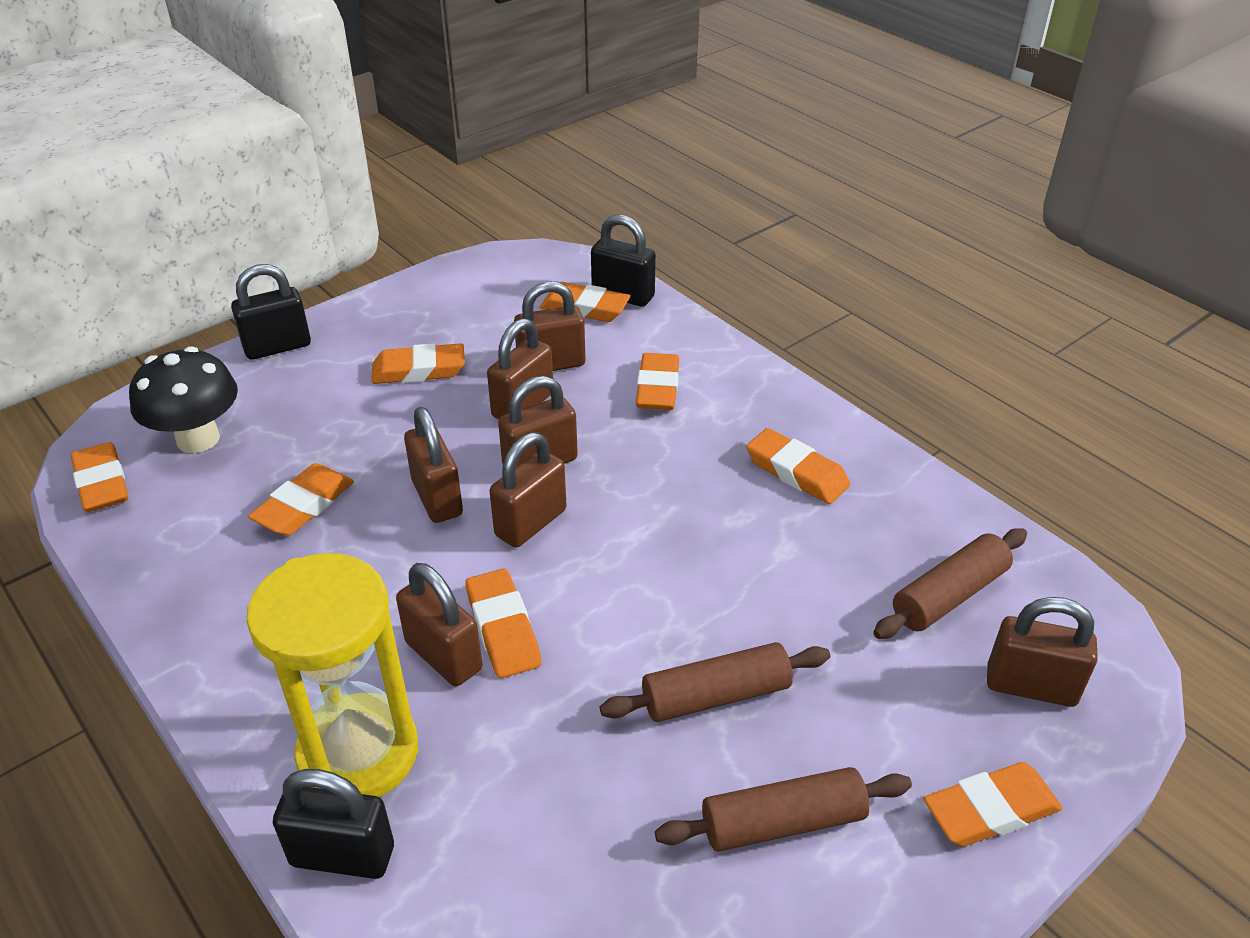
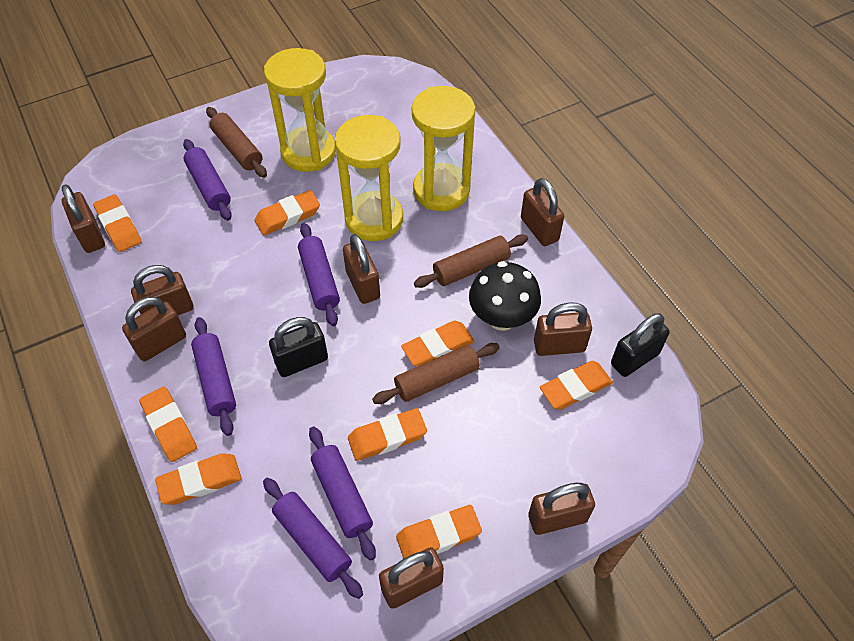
black padlock: [231,264,311,360] [273,769,394,879] [591,215,656,307] = 3 -> [269,317,328,377] [611,313,670,377] = 2
brown padlock: [396,563,482,686] [404,407,463,523] [487,318,553,420] [489,432,566,548] [498,376,578,467] [514,281,585,371] [987,597,1098,707] = 7 -> [62,184,105,253] [122,297,186,361] [131,265,193,315] [343,234,380,304] [379,547,444,609] [521,178,564,246] [528,483,595,535] [534,302,592,356] = 8
purple rolling pin: none = 0 -> [183,139,232,221] [191,317,236,436] [263,478,363,599] [298,223,340,326] [309,426,376,561] = 5
yellow hourglass: [246,553,419,797] = 1 -> [264,48,336,172] [335,115,403,241] [412,86,475,211] = 3

